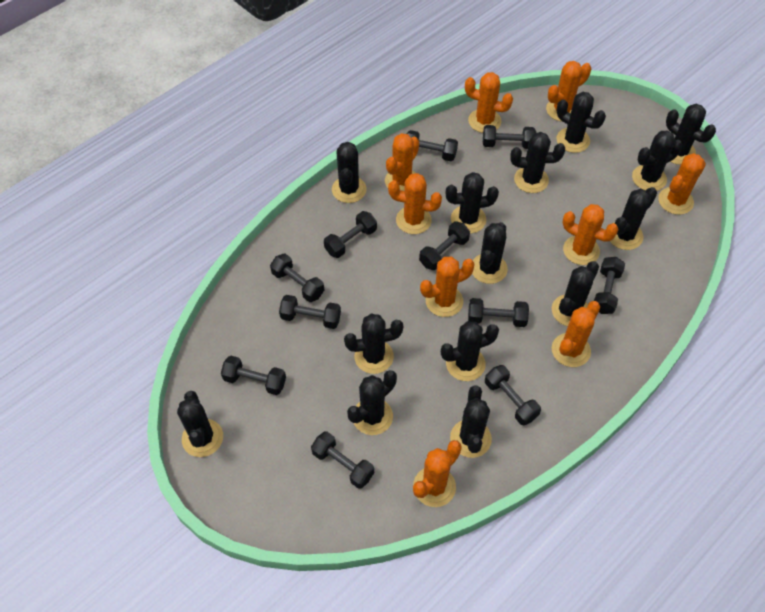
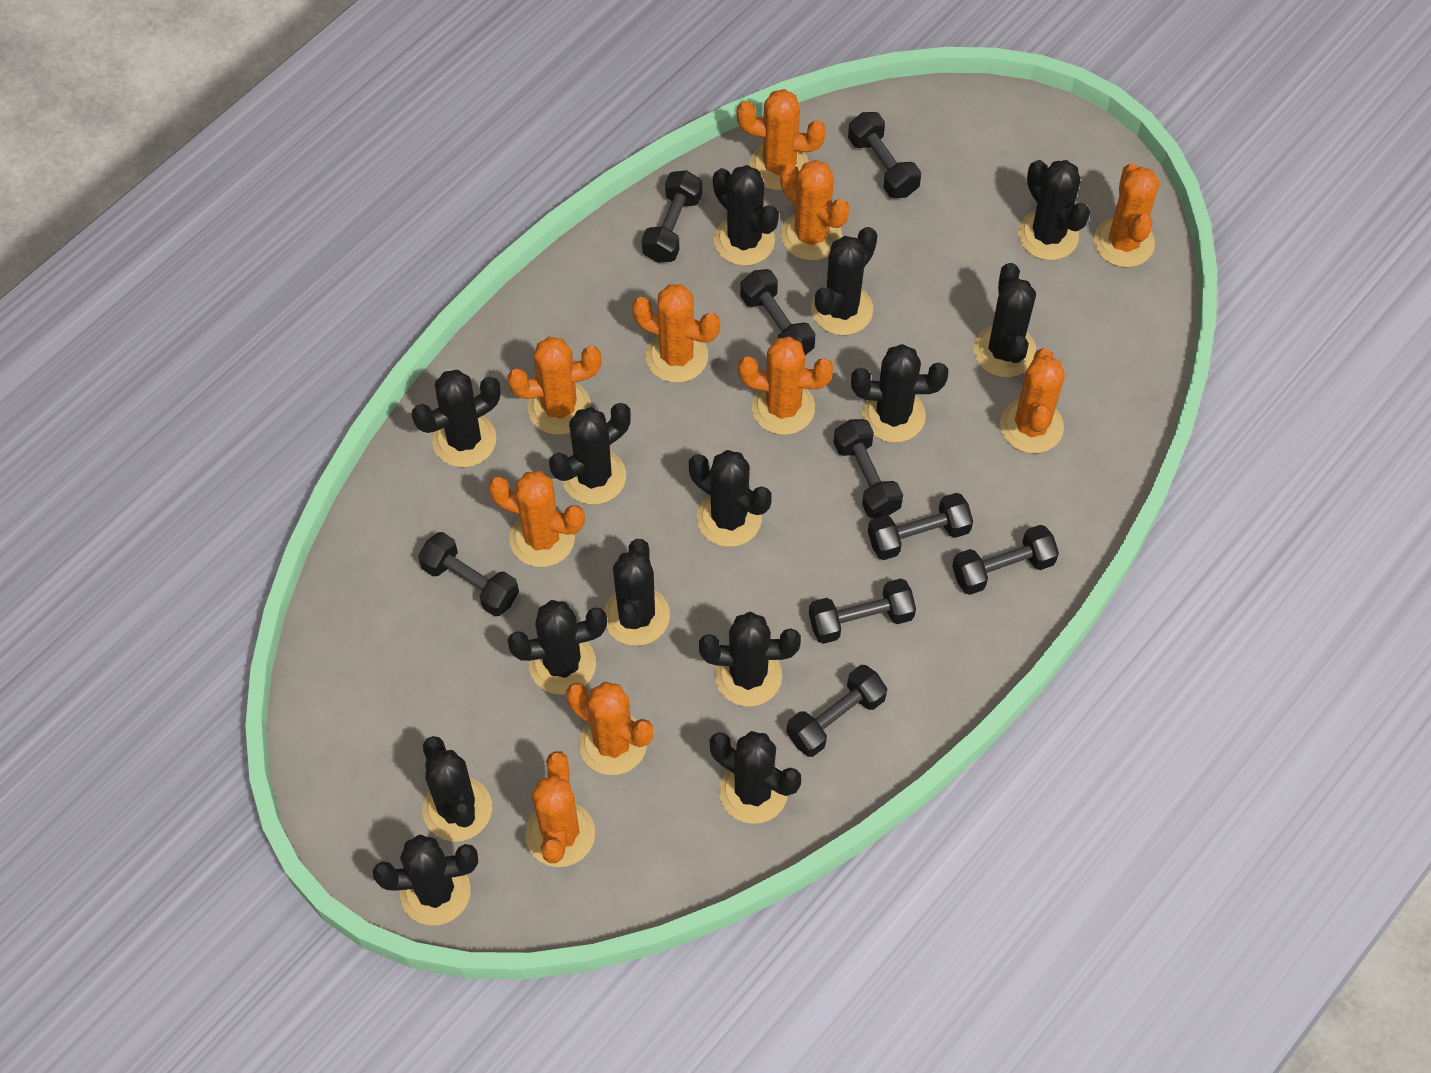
black dumbbell: [221,356,286,395] [270,254,324,302] [279,295,341,329] [311,431,374,489] [324,211,377,258] [406,130,458,161] [419,222,470,270] [468,298,529,327] [483,125,536,149] [485,365,541,425] [594,257,625,314] = 11 -> [418,532,519,616] [642,170,702,263] [740,269,815,355] [786,665,888,757] [809,579,916,644] [833,419,903,518] [848,112,921,198] [868,493,973,560] [952,525,1059,595] = 9
orange cactus: [385,133,419,191] [388,173,442,234] [413,440,462,507] [420,257,475,317] [465,72,513,133] [546,61,591,122] [552,301,601,367] [562,204,619,265] [658,153,706,215] = 9 -> [488,471,585,567] [507,337,602,435] [525,751,595,867] [566,682,653,775] [632,284,720,383] [737,89,826,190] [738,337,834,435] [780,160,849,260] [1000,348,1065,453] [1094,163,1160,267] = 10

